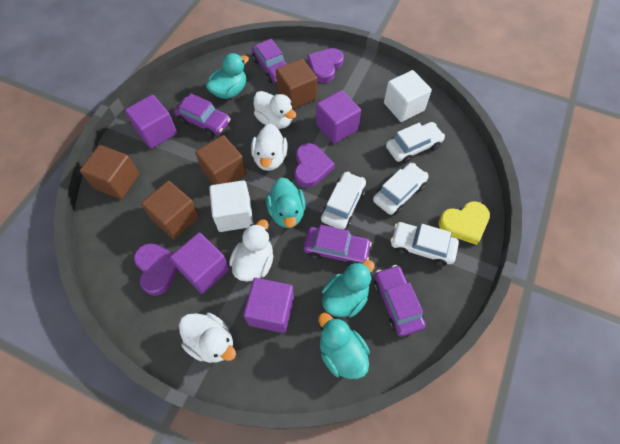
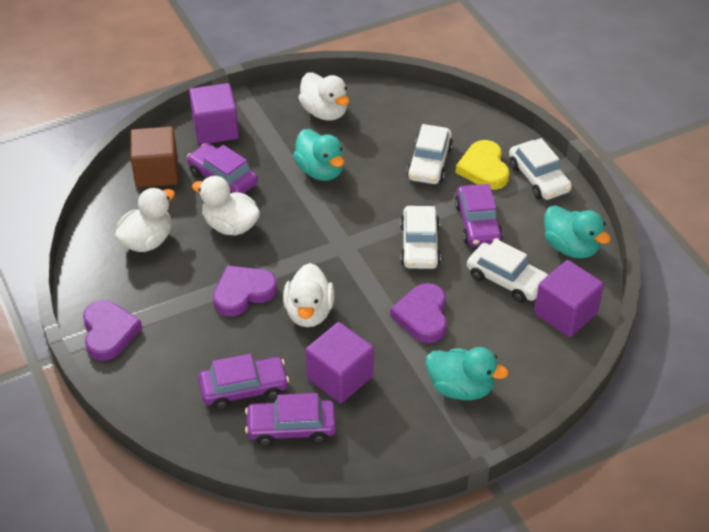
brown cube: [80,145,139,199] [141,181,200,239] [195,135,246,185] [276,59,317,110] = 4 -> [130,126,179,188] = 1
purple cube: [125,95,177,149] [170,232,230,294] [243,278,294,333] [316,90,361,144] = 4 -> [189,83,239,145] [306,322,374,403] [534,260,604,337] = 3
turquoise duck: [206,53,249,99] [266,177,306,228] [319,313,370,379] [322,260,375,318] = 4 -> [293,129,344,181] [426,347,509,400] [544,205,611,258] = 3
white cube: [209,180,254,232] [384,70,432,122] = 2 -> none = 0

